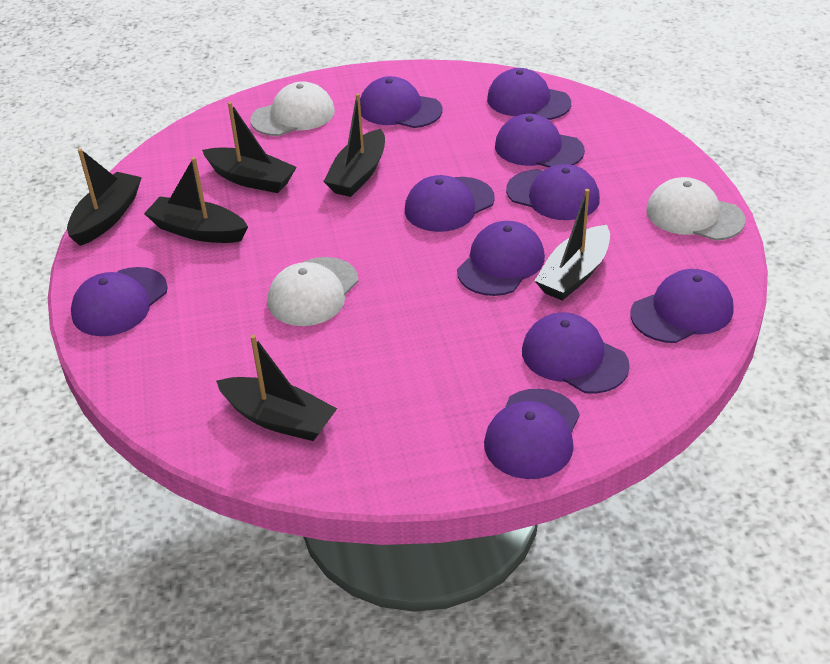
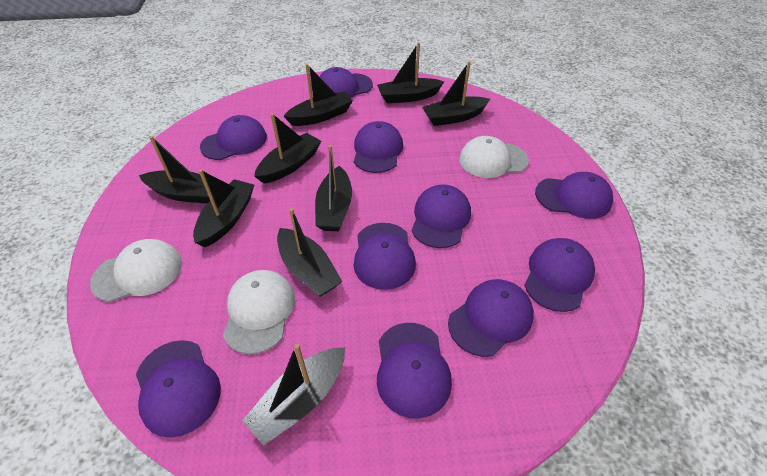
black boat: [67,149,142,246] [144,157,248,243] [202,102,297,193] [216,335,337,441] [323,93,385,197] [534,189,610,301] = 6 -> [139,136,210,204] [193,169,254,247] [242,344,345,446] [254,113,321,184] [277,208,343,297] [283,64,353,126] [315,145,352,231] [377,42,444,103] [422,61,490,126] = 9

